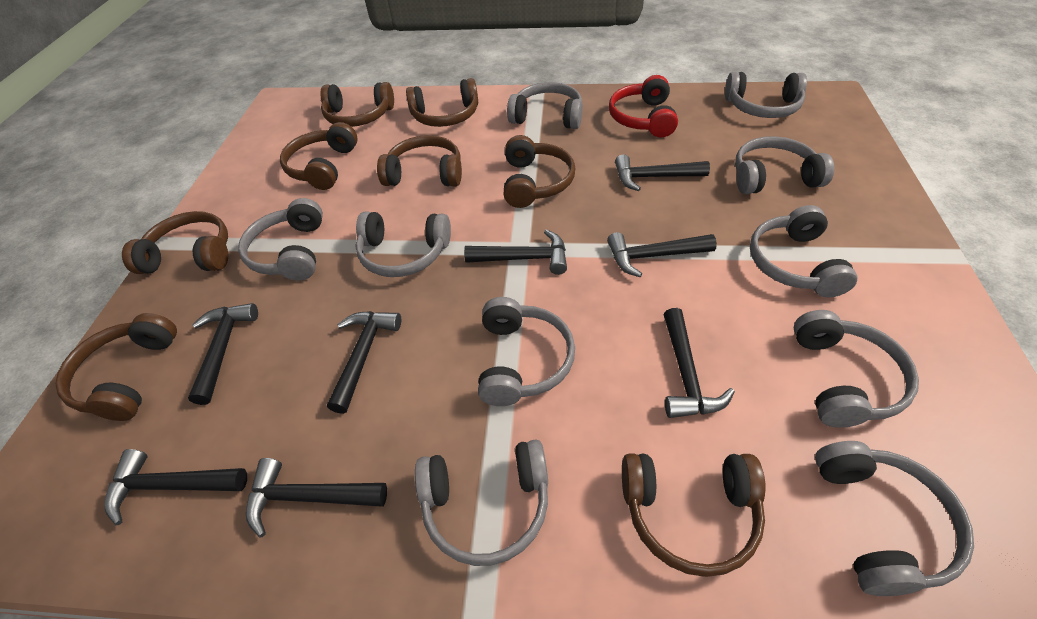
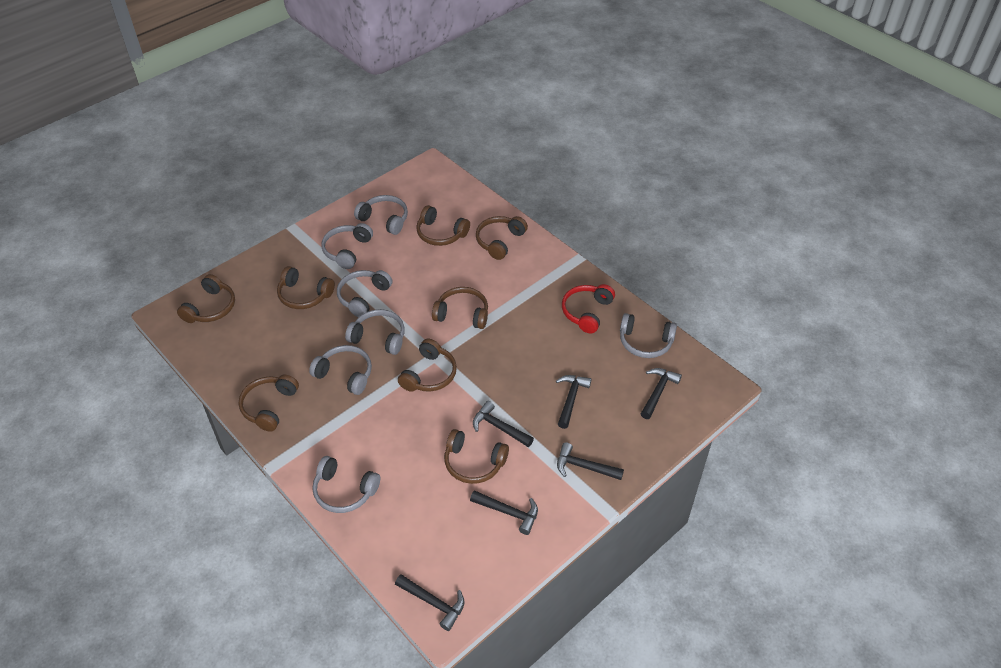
black hammer: [105,449,247,525] [188,303,258,405] [246,458,387,538] [327,311,401,414] [464,230,567,275] [607,232,717,277] [615,154,710,191] [663,308,735,418] = 8 -> [395,574,465,631] [470,490,538,535] [473,401,534,447] [556,375,592,429] [557,442,624,480] [641,368,682,419] = 6
grey headphones: [238,198,323,281] [355,212,451,277] [415,439,548,566] [478,297,575,406] [507,82,583,129] [725,72,807,118] [735,136,834,194] [750,205,857,297] [794,310,919,428] [815,441,974,596] = 10 -> [309,345,372,395] [313,456,380,513] [321,223,373,269] [337,270,393,317] [345,309,405,355] [354,195,408,235] [620,313,677,358] = 7

